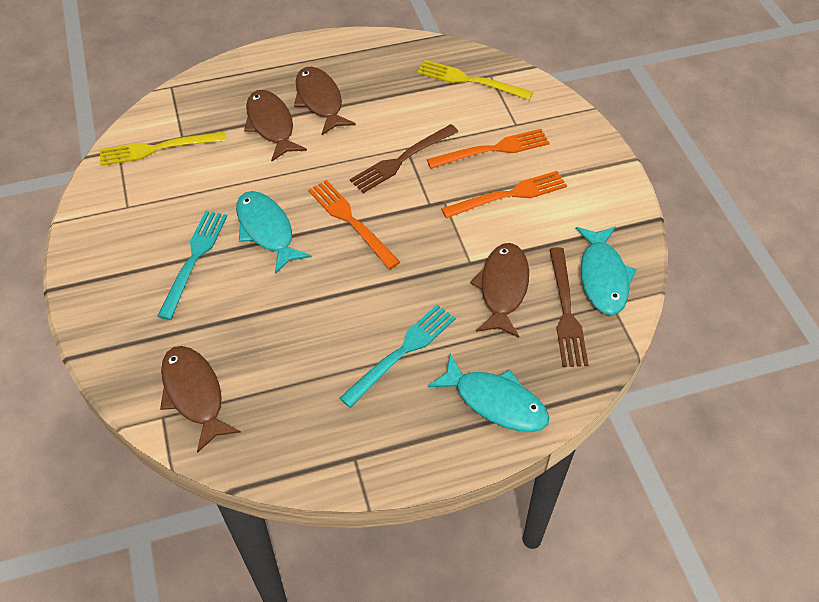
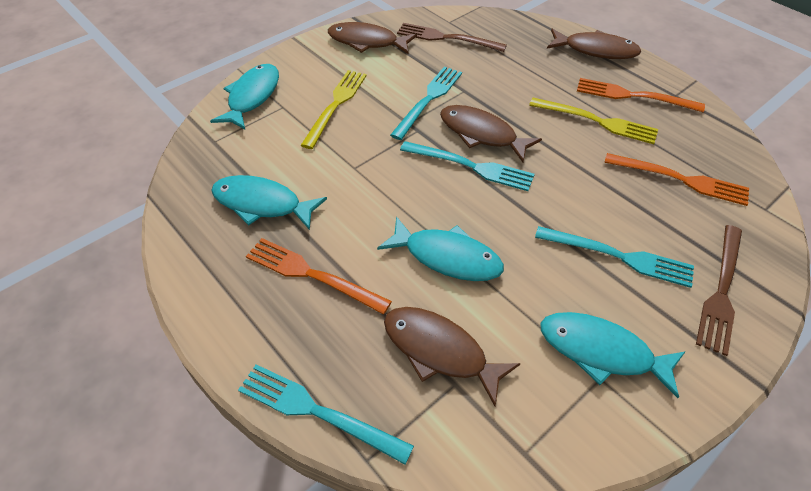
turquoise fish: [236,191,312,274] [428,354,549,432] [576,227,637,315] = 3 -> [210,64,279,130] [211,175,327,230] [377,216,504,281] [541,312,686,398] = 4
turquoise fork: [157,211,227,320] [340,304,456,408] = 2 -> [238,364,414,465] [390,67,462,140] [400,141,535,191] [535,226,694,288] = 4

